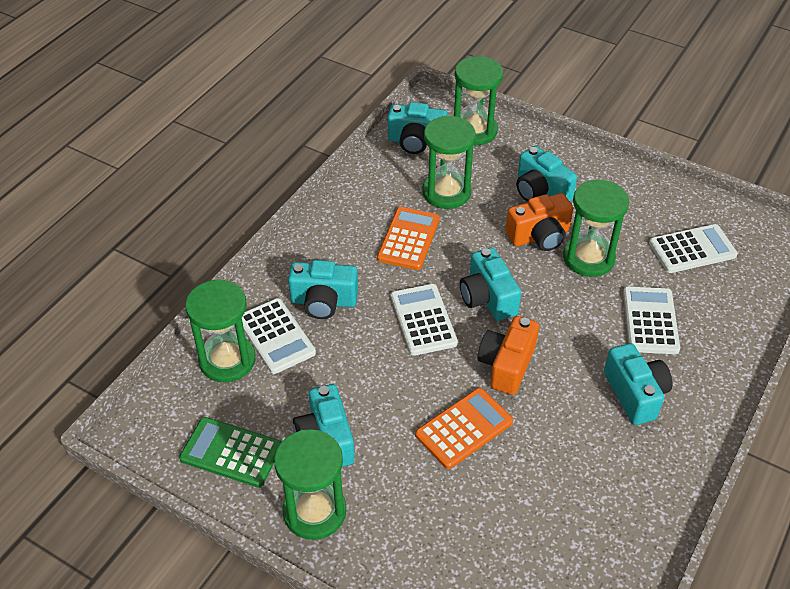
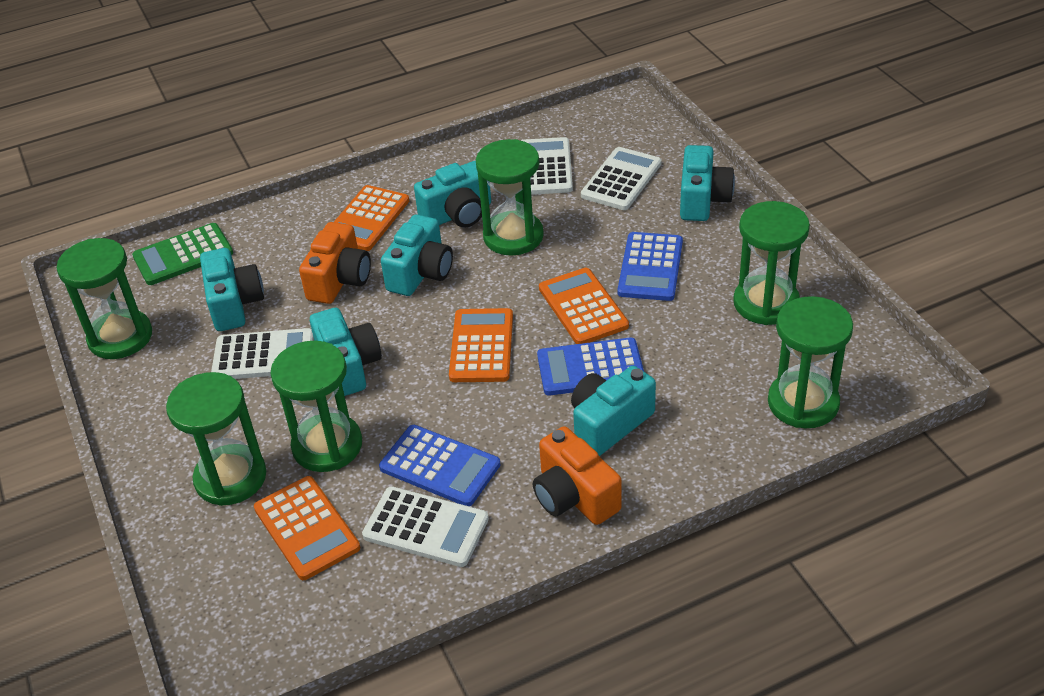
blue calculator: none = 0 -> [379,425,500,506] [537,338,644,395] [617,232,683,301] = 3
green hourglass: [185,279,256,383] [274,429,346,540] [422,116,476,209] [454,56,503,145] [563,179,629,277] = 5 -> [57,238,152,359] [166,372,266,506] [270,341,362,472] [476,139,544,256] [733,201,810,325] [768,296,853,428] = 6
orange calculator: [377,207,440,270] [415,388,513,469] = 2 -> [254,476,360,580] [334,185,409,251] [449,308,513,382] [539,268,629,344] = 4

